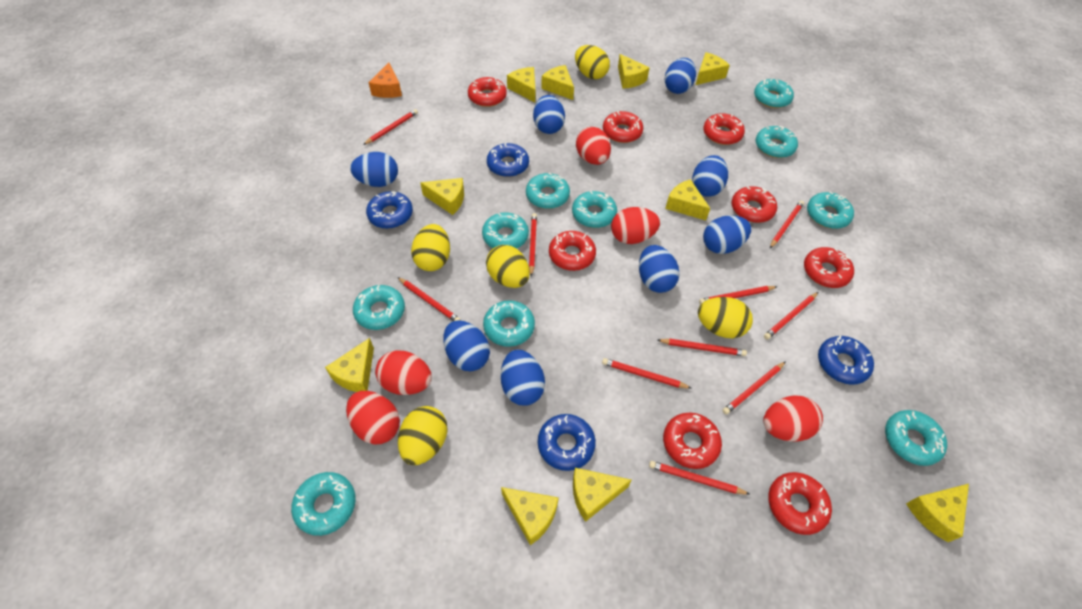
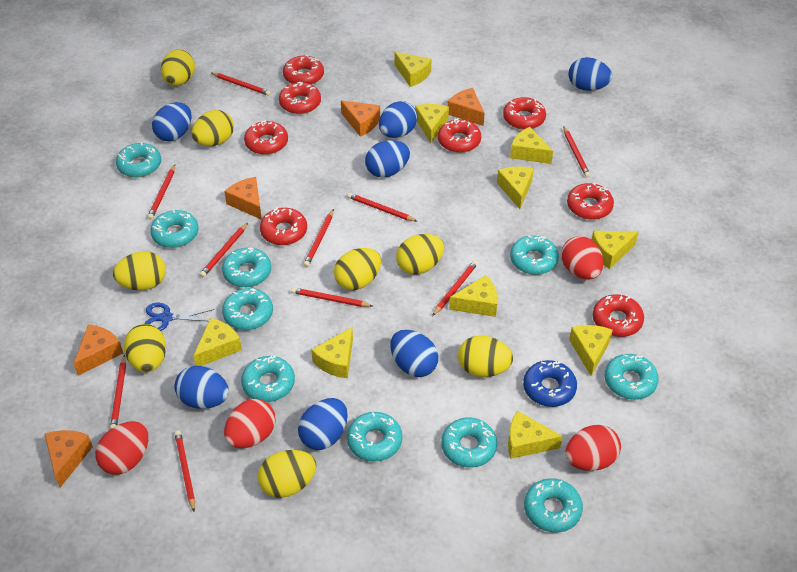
blue donut: [366,191,413,229] [487,142,529,177] [538,414,596,471] [818,336,874,385] = 4 -> [523,360,577,407] = 1
blue egg: [350,152,398,187] [443,320,490,371] [501,349,545,406] [533,95,565,134] [639,245,679,293] [665,58,696,94] [692,155,728,197] [703,215,751,254] = 8 -> [152,102,192,142] [174,366,229,409] [298,398,348,450] [365,140,410,178] [379,101,417,138] [390,330,438,377] [568,57,612,91] = 7
blue scissors: none = 0 -> [144,302,214,331] = 1
orange cheese: [368,62,402,98] = 1 -> [45,430,93,487] [74,324,123,376] [224,177,262,220] [341,100,380,137] [447,88,485,126] = 5
red egg: [346,391,400,444] [375,351,432,395] [576,127,611,165] [611,207,660,244] [763,395,823,442] = 5 -> [95,421,148,475] [224,399,276,448] [561,236,603,280] [565,425,621,471] = 4
yellow egg: [398,406,448,465] [411,224,450,271] [486,245,530,288] [575,45,610,79] [698,297,753,338] = 5 -> [113,251,166,290] [124,324,166,373] [161,50,195,86] [192,110,234,146] [258,450,316,498] [334,248,381,290] [396,234,444,275] [458,335,513,377] = 8

